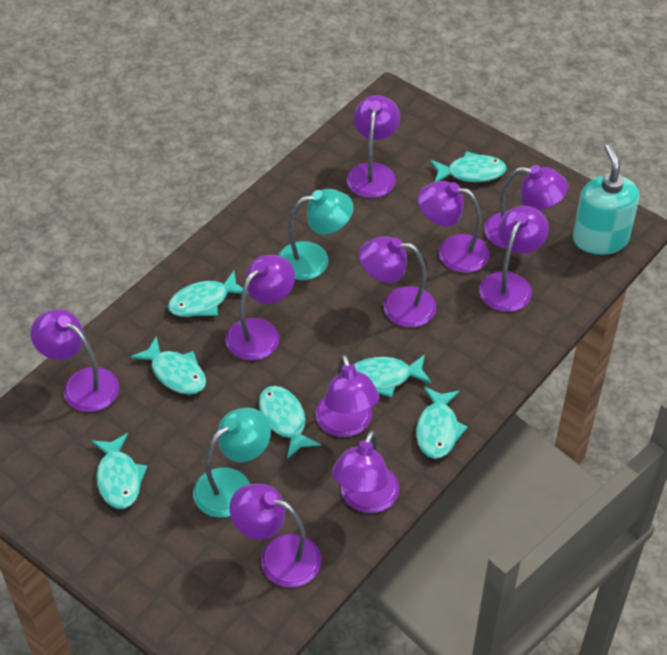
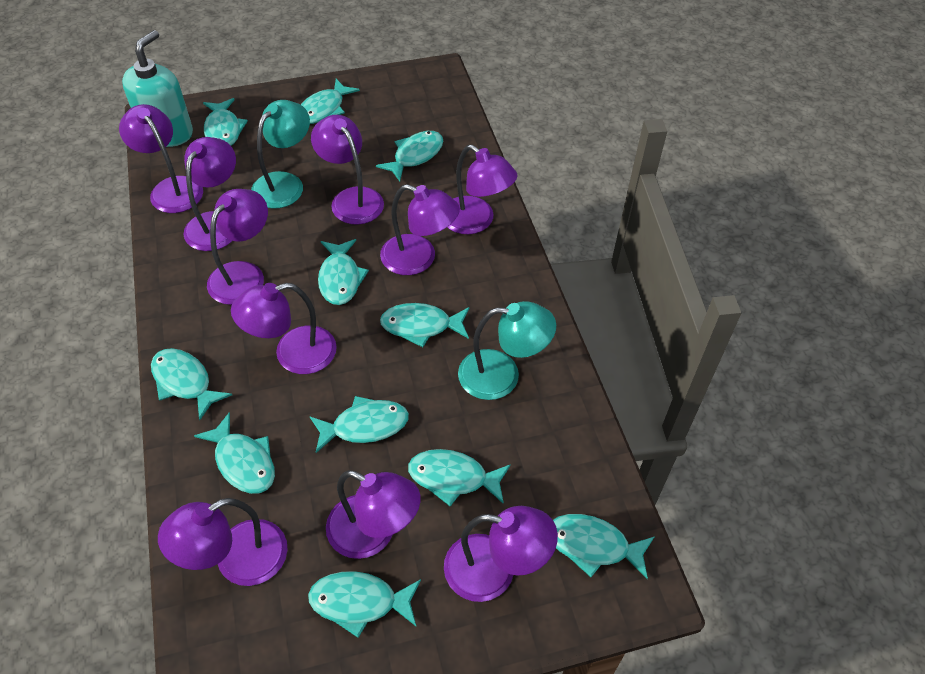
turquoise fish: [91,433,148,509] [131,336,206,395] [168,271,249,317] [259,386,321,459] [354,354,432,397] [416,387,468,459] [430,151,507,182] = 7 -> [151,348,232,420] [194,412,275,494] [203,98,248,146] [301,79,360,124] [308,571,421,638] [310,396,409,453] [318,239,369,305] [376,131,443,181] [380,303,469,347] [408,449,511,506] [553,514,654,579] = 11

